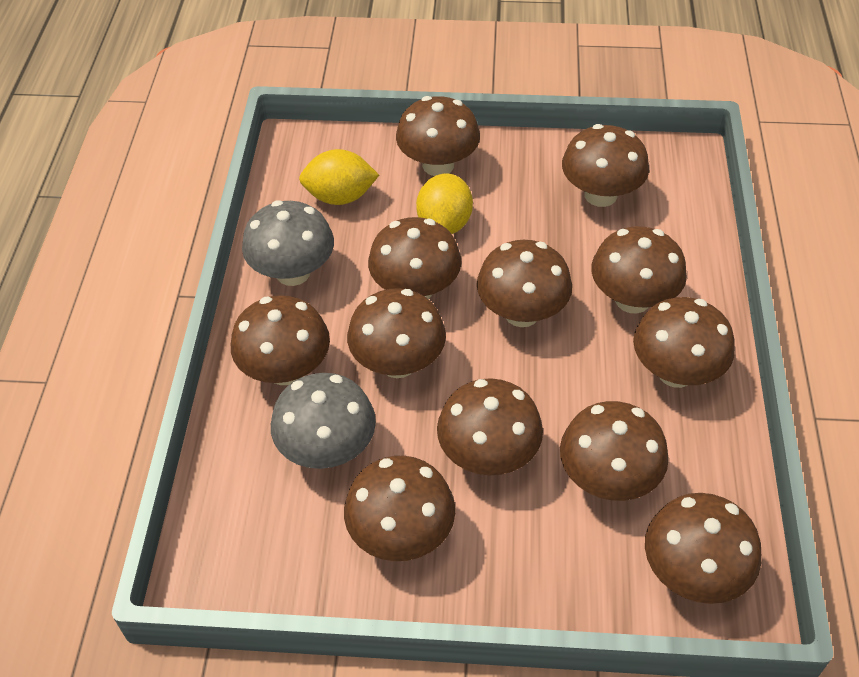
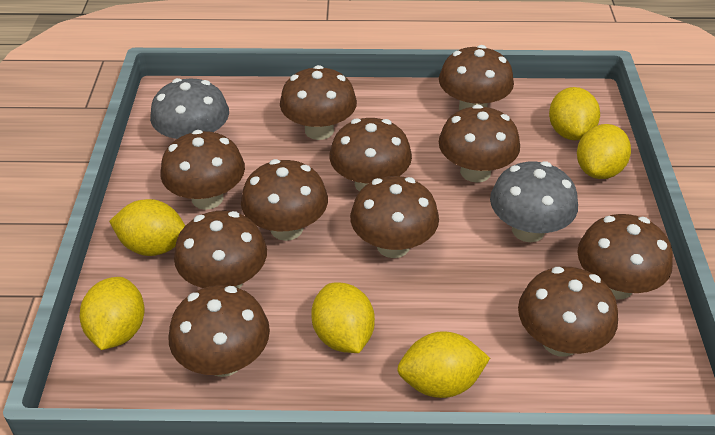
brown mushroom: [231,295,330,385] [344,456,455,561] [347,288,446,378] [368,217,462,299] [396,96,480,176] [437,378,543,475] [477,240,572,327] [560,401,669,501] [562,124,649,207] [591,226,687,313] [633,297,735,388] [645,493,761,604] = 12 -> [160,130,245,210] [168,285,270,377] [174,211,267,289] [241,159,328,241] [280,65,357,140] [329,118,412,192] [350,176,439,258] [439,45,514,110] [439,104,520,183] [518,267,618,357] [577,214,673,299] = 11
yellow lemon: [299,149,379,205] [416,174,473,234] = 2 -> [80,277,145,350] [109,199,185,256] [311,282,375,353] [397,331,490,398] [549,87,600,140] [577,124,631,179] = 6

